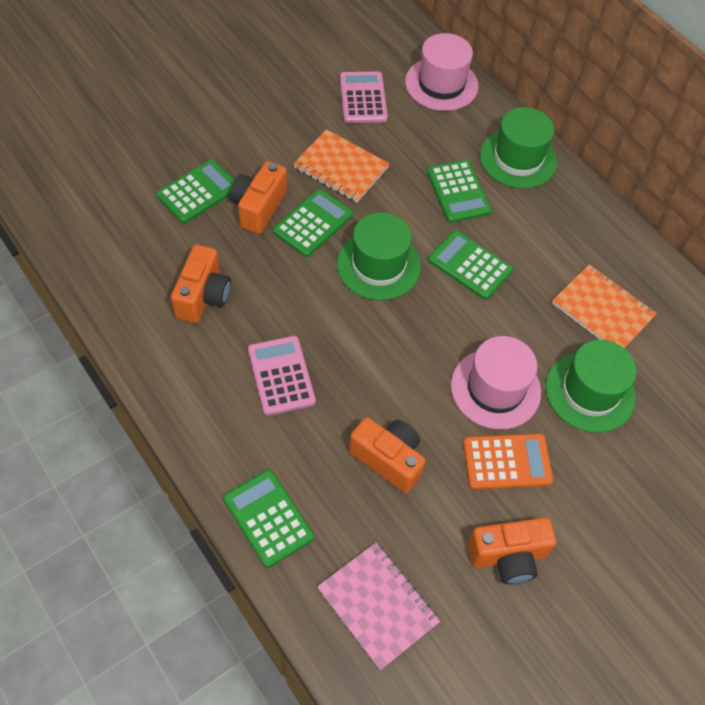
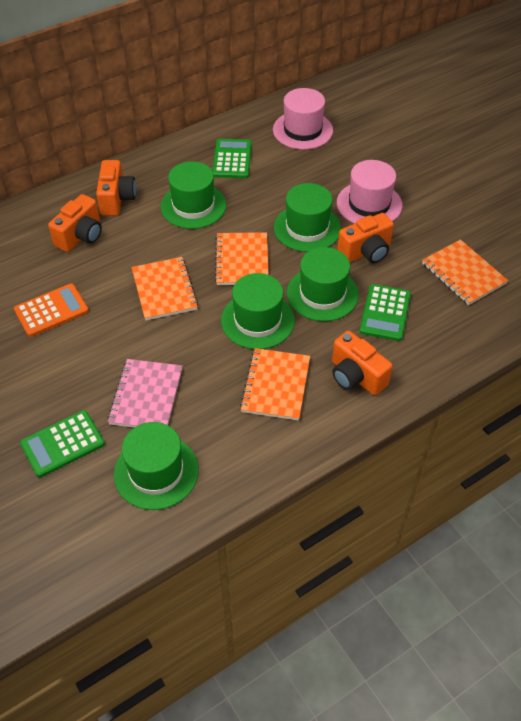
green calculator: [156,160,235,223] [223,470,314,568] [273,189,353,257] [427,160,492,223] [428,230,513,300] = 5 -> [20,410,105,478] [212,139,252,178] [360,284,411,341] = 3
green hat: [337,212,421,300] [480,107,557,189] [546,340,637,433] = 3 -> [114,422,199,510] [160,161,226,229] [221,273,295,349] [274,183,341,252] [287,247,359,321] = 5
orange notebook: [293,129,390,202] [552,264,657,348] = 2 -> [132,257,198,320] [214,232,269,285] [240,348,310,420] [422,239,508,305] = 4
pink calculator: [248,336,316,416] [340,71,388,123] = 2 -> none = 0

